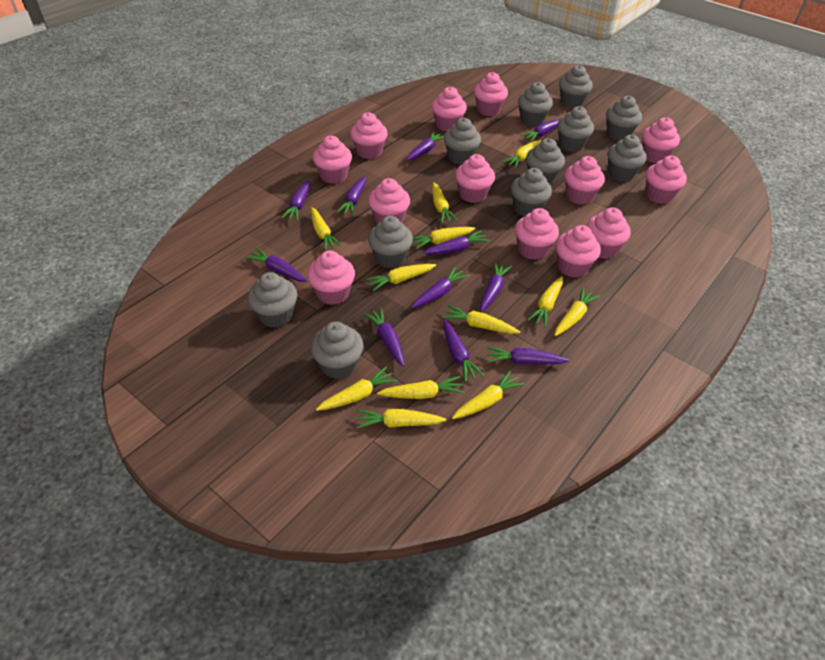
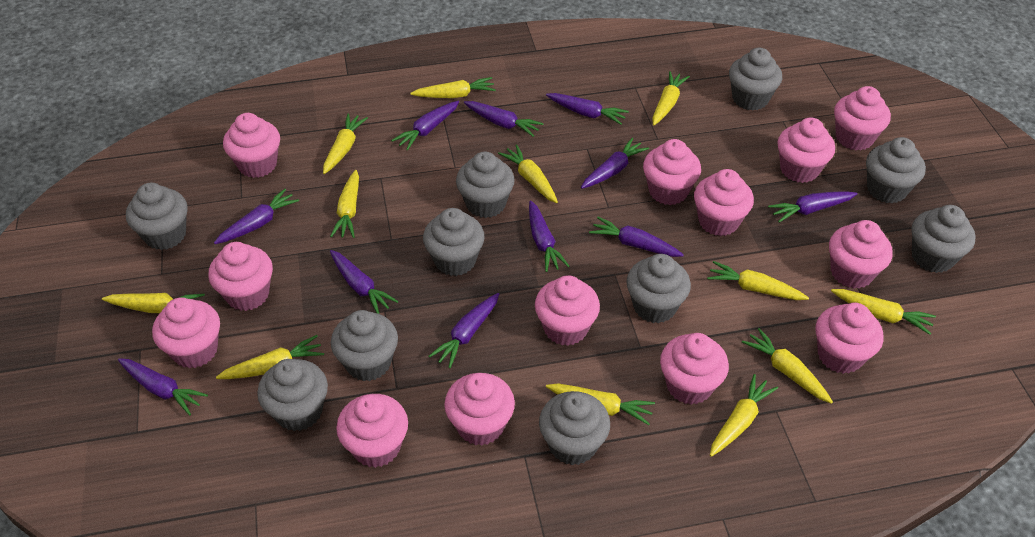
grey cupcake: [248,272,297,328] [311,322,364,379] [368,216,413,268] [444,118,481,164] [511,168,552,216] [518,82,553,126] [526,138,565,185] [557,106,594,152] [559,65,593,108] [606,96,642,140] [608,135,646,182] = 11 -> [126,183,188,250] [257,359,328,431] [331,310,398,381] [423,208,485,276] [456,152,515,218] [539,391,610,465] [626,254,691,323] [729,48,782,111] [866,137,926,203] [912,205,976,273] = 10

